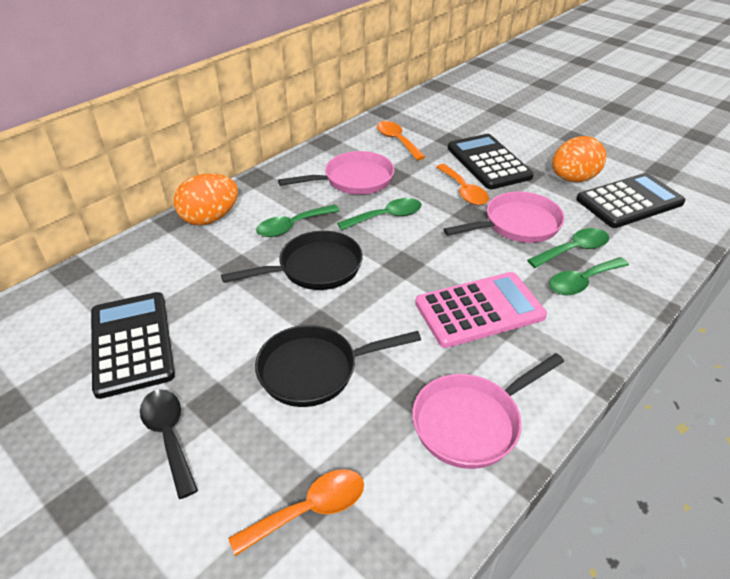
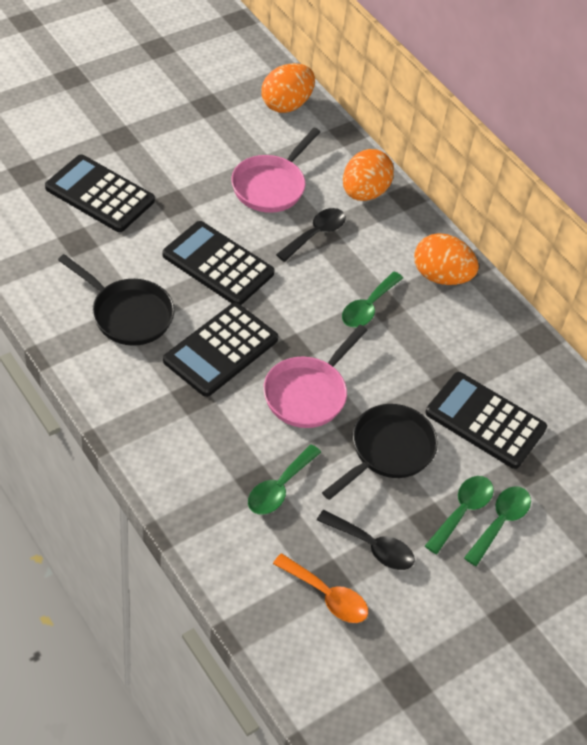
black calculator: [91,292,175,399] [448,134,534,189] [576,173,686,228] = 3 -> [45,154,155,232] [162,221,275,305] [163,303,278,397] [425,372,547,469] = 4
black spoon: [140,389,198,499] = 1 -> [276,208,346,262] [317,510,415,570] = 2
orange egg: [174,173,238,225] [552,136,607,182] = 2 -> [261,63,315,113] [343,149,394,201] [414,233,479,285] = 3
orange spoon: [228,469,364,556] [377,121,425,160] [436,164,489,205] = 3 -> [273,553,368,623] = 1
pink calculator: [415,272,547,348] = 1 -> none = 0
pink pan: [278,151,394,195] [412,353,564,469] [443,191,565,243] = 3 -> [231,128,320,213] [263,325,367,428] = 2

